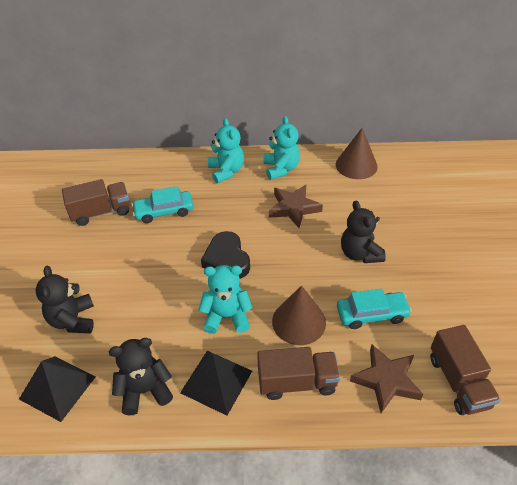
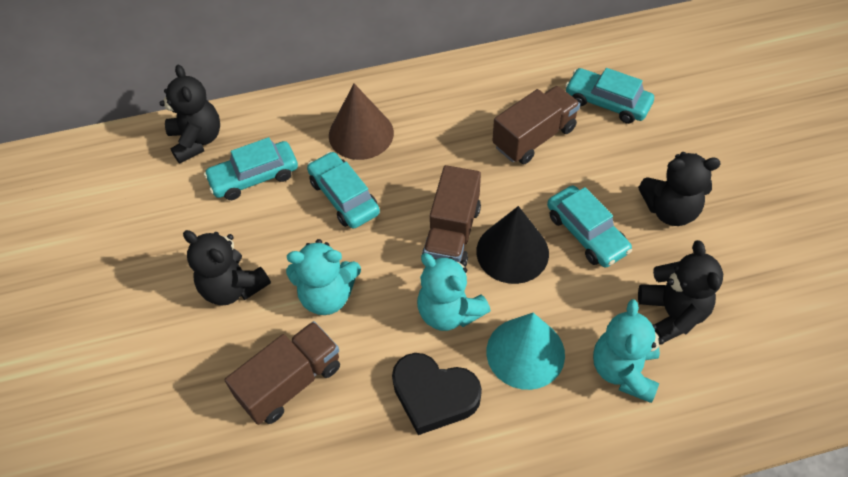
black cone: none = 0 -> [476,206,549,284] = 1
black pyramid: [19,356,96,422] [180,351,252,416] = 2 -> none = 0
black teddy bear: [35,266,94,333] [109,338,173,415] [341,201,386,263] = 3 -> [160,64,220,164] [183,230,271,306] [638,152,721,226] [638,240,723,342] = 4
brown cone: [272,285,326,345] [336,128,378,179] = 2 -> [329,84,394,160] = 1
brown star: [269,185,323,228] [350,345,424,413] = 2 -> none = 0
turquoise car: [132,186,193,223] [337,289,412,329] = 2 -> [204,137,298,200] [307,151,380,229] [547,185,632,268] [565,68,654,124] = 4
turquoise cone: none = 0 -> [487,313,565,390] = 1

